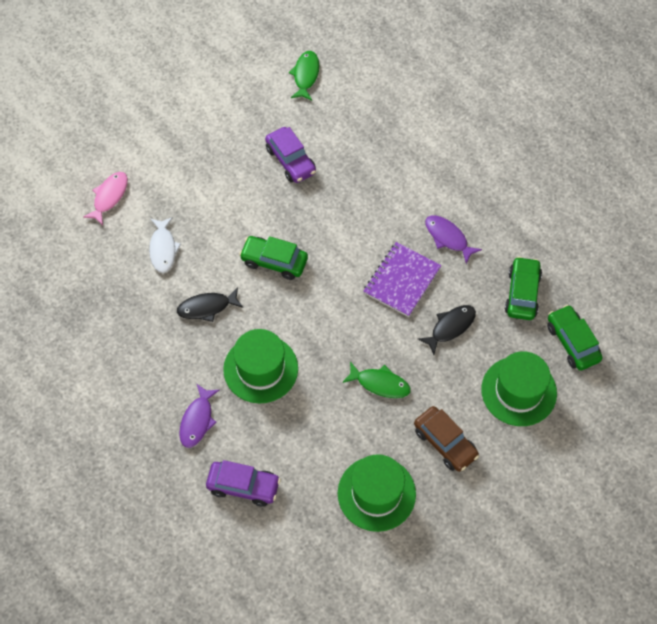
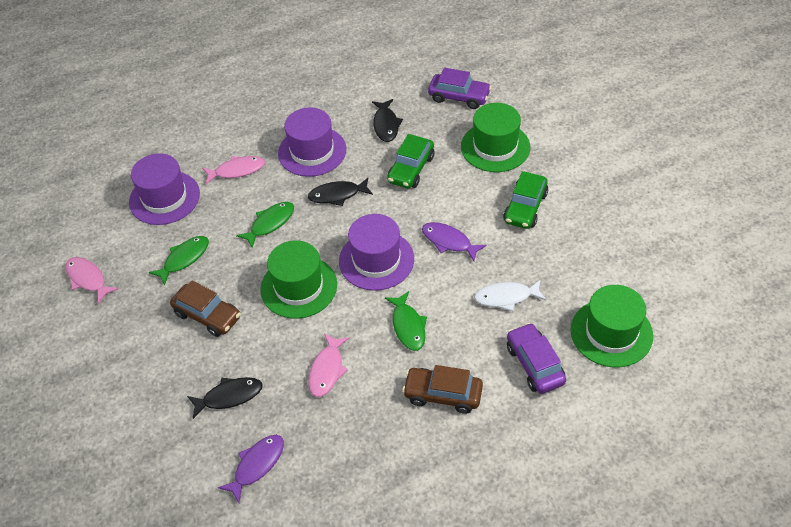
black fish: [177,287,243,322] [418,305,476,355] = 2 -> [187,377,262,419] [308,178,373,206] [372,99,403,142] = 3
brown car: [414,406,479,472] = 1 -> [170,280,241,337] [402,365,483,414] = 2
green car: [239,236,308,280] [505,256,542,320] [547,305,603,371] = 3 -> [387,134,434,188] [503,171,548,229] = 2
green fish: [289,51,319,101] [342,361,410,398] = 2 -> [149,236,209,286] [236,202,294,248] [385,291,427,351] = 3
pink fish: [83,172,128,225] = 1 -> [65,257,118,304] [202,156,265,184] [308,333,349,397] = 3
purple hat: none = 0 -> [129,153,200,225] [278,108,346,177] [339,214,414,291] = 3
purple notebook: [363,242,441,317] = 1 -> none = 0

